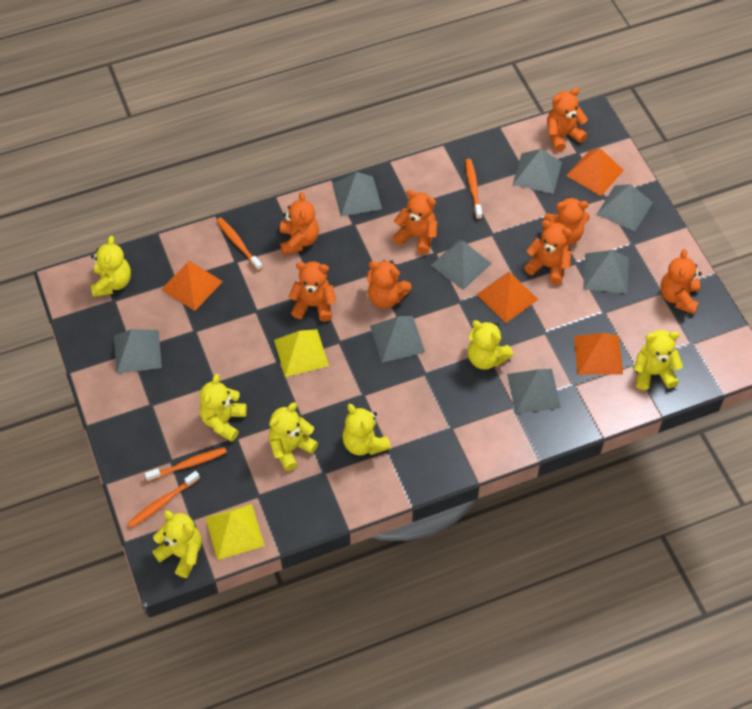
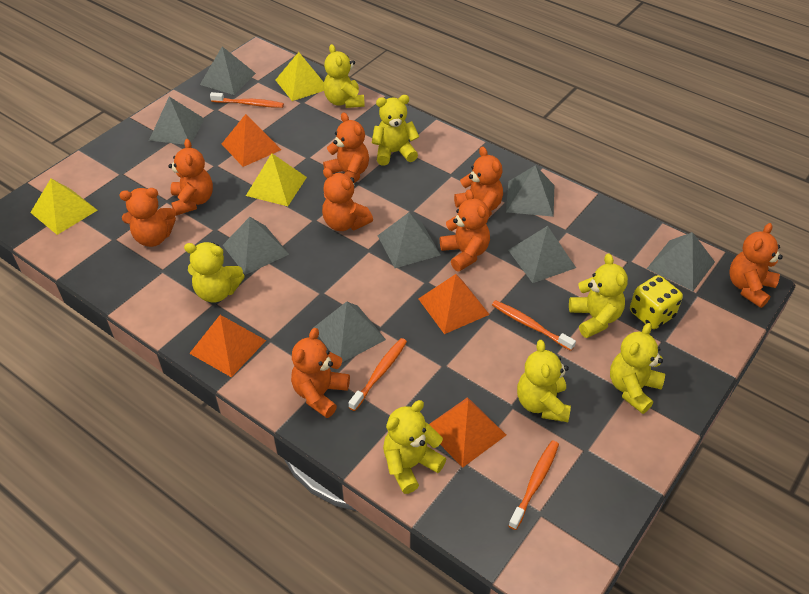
yellow dice: none = 0 -> [630,275,683,329] = 1
yellow pyramid: [205,504,265,560] [274,329,329,377] = 2 -> [30,178,98,235] [246,153,307,206] [276,52,324,101] = 3

